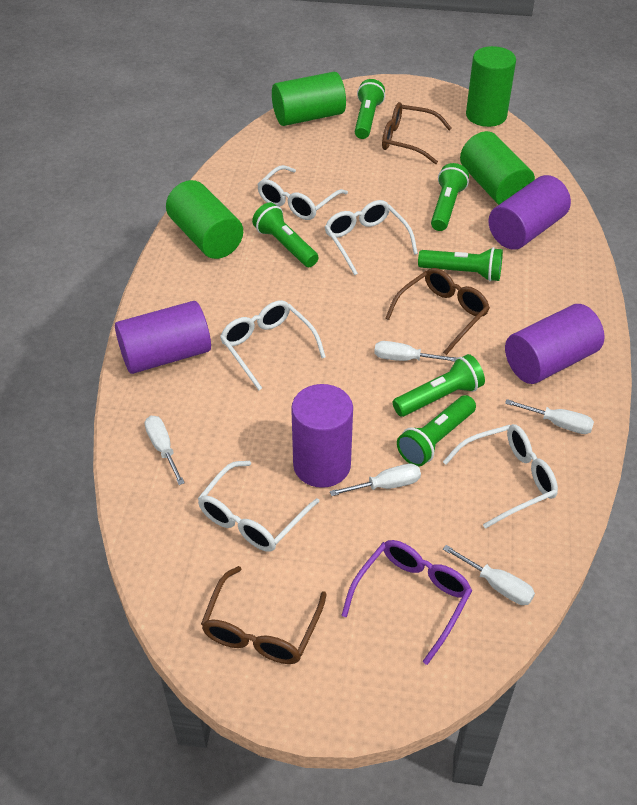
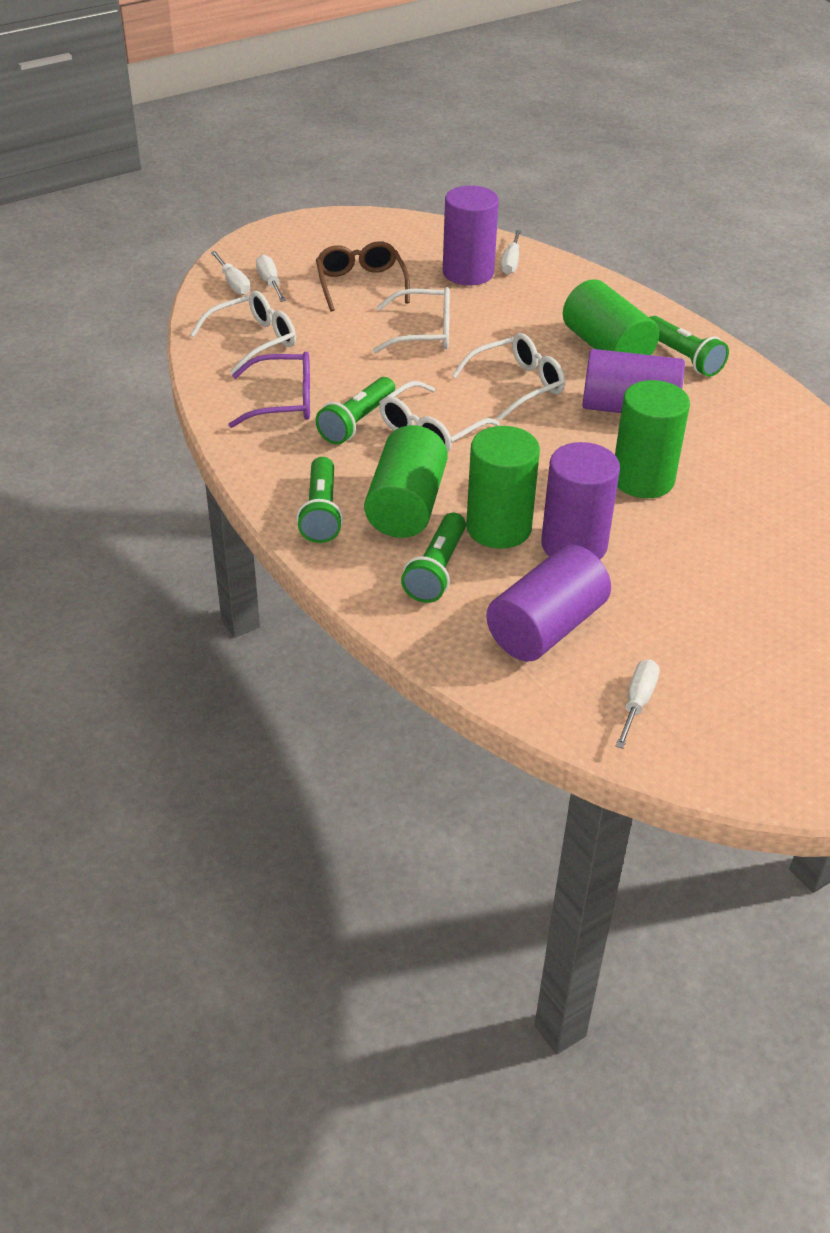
brown glasses: [201,566,327,664] [382,102,452,164] [385,268,490,355] = 3 -> [316,241,410,312] = 1
green flashlight: [252,202,319,267] [355,79,385,139] [393,354,485,417] [397,395,476,467] [418,247,503,282] [431,163,469,231] = 6 -> [296,457,343,543] [315,377,395,444] [401,513,466,603] [649,316,729,377] = 4
white glasses: [198,461,319,552] [220,300,326,390] [257,165,348,220] [325,200,418,275] [443,424,558,529] = 5 -> [190,291,296,374] [373,287,450,353] [379,381,499,453] [452,333,565,421] = 4
white screwdriver: [145,416,185,485] [330,464,421,496] [374,341,457,362] [443,545,535,605] [505,399,594,434] = 5 -> [211,251,251,295] [256,254,286,302] [500,230,521,275] [615,660,660,749] = 4

